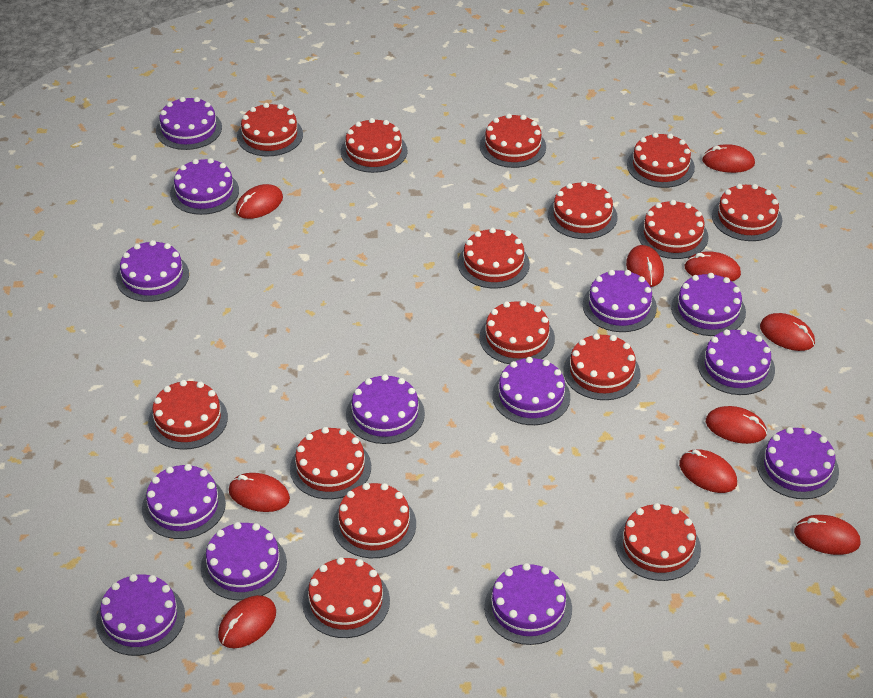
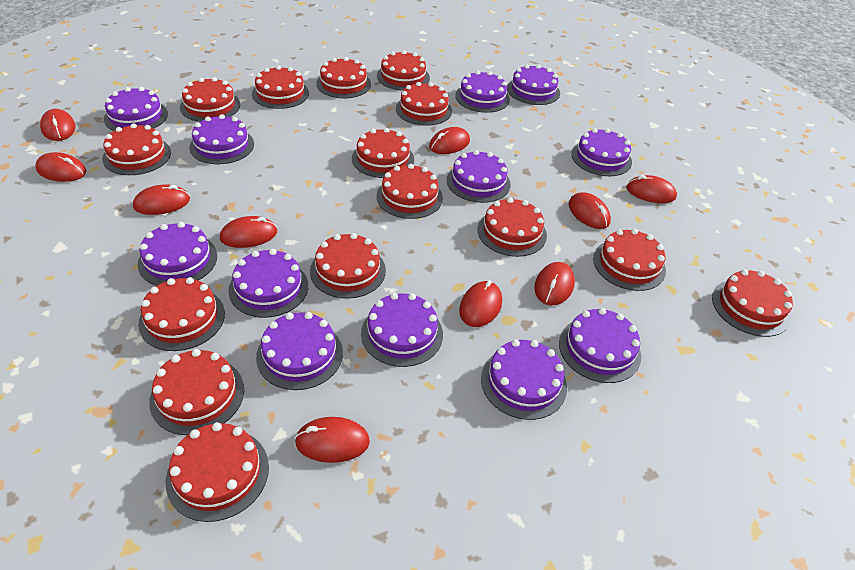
purple cake: [96,574,185,656] [116,240,189,302] [142,464,226,539] [156,97,222,150] [170,158,239,215] [201,522,287,600] [346,374,425,444] [484,563,572,645] [492,357,570,425] [583,270,657,332] [671,273,746,336] [698,329,775,395] [757,427,839,499] = 13 -> [104,87,168,131] [138,222,217,286] [189,114,254,164] [228,249,308,318] [256,312,343,390] [361,293,443,367] [447,150,511,203] [455,71,510,113] [481,339,567,420] [507,65,560,105] [559,308,641,383] [571,128,632,176] = 12

